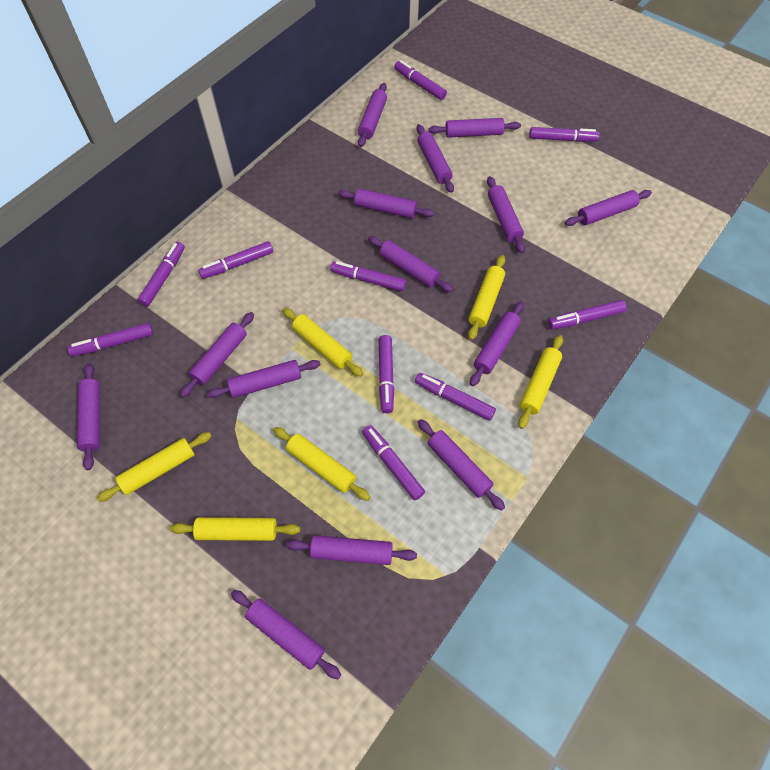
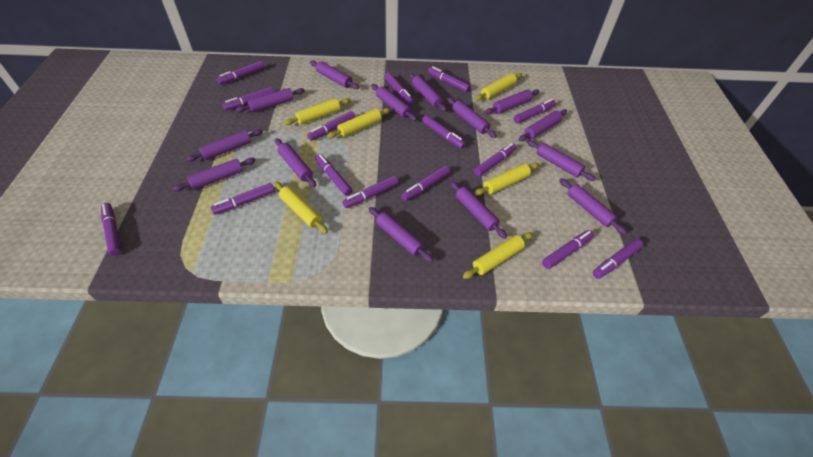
purple marker: [68,323,153,357] [137,242,185,307] [198,241,273,279] [330,261,406,291] [362,425,425,501] [378,335,394,413] [394,60,447,100] [415,373,496,420] [529,127,600,142] [548,300,627,329] = 10 -> [101,203,121,256] [210,183,275,215] [217,61,265,85] [222,87,274,111] [307,111,355,141] [315,154,353,196] [342,175,398,208] [384,72,414,105] [401,165,450,201] [422,115,466,149] [428,66,471,92] [474,143,516,176] [514,99,556,123] [542,230,594,269] [593,239,643,279] = 15

